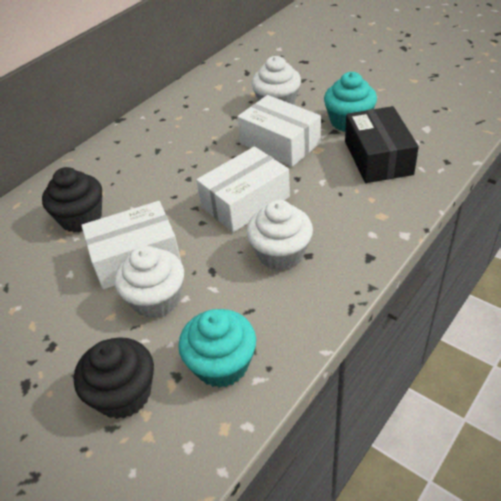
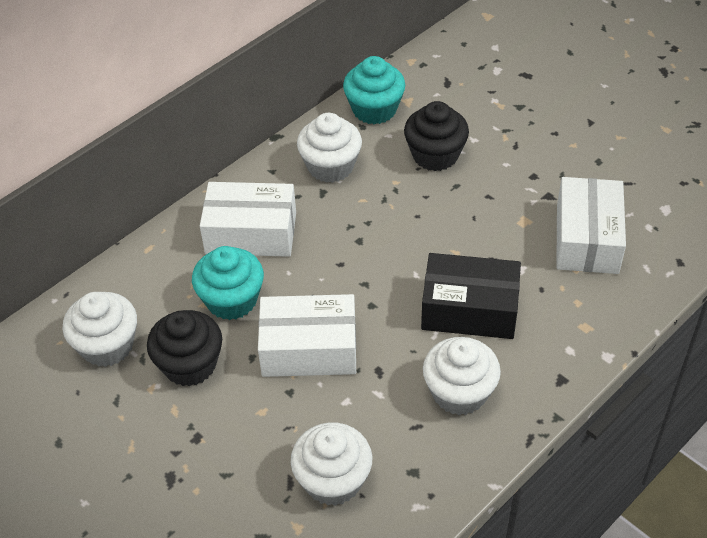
white cupcake: [115,246,184,318] [247,200,313,271] [252,56,301,105] = 3 -> [63,292,137,367] [291,422,372,506] [297,113,362,183] [423,337,501,415] = 4

